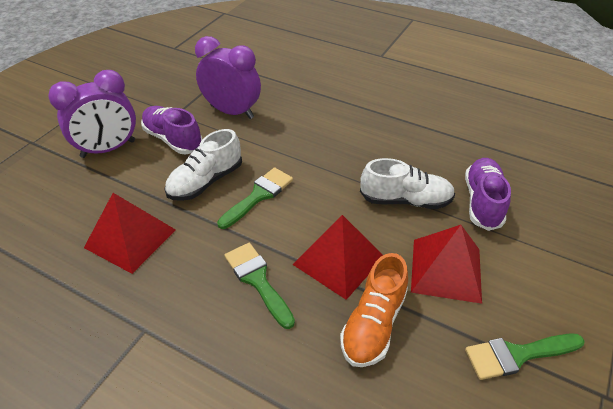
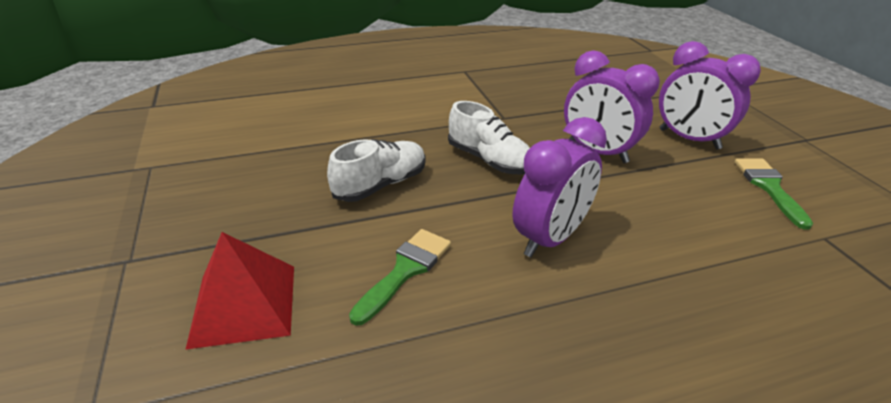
green brush: [217,167,293,229] [224,243,295,329] [465,333,585,380] = 3 -> [349,229,451,326] [734,158,813,230] = 2
orange shoe: [340,253,408,367] = 1 -> none = 0
purple clock: [48,70,136,158] [195,36,261,119] = 2 -> [512,117,607,257] [564,50,660,163] [659,41,761,150] = 3
purple shoe: [141,106,203,154] [465,158,511,231] = 2 -> none = 0
red pyramid: [84,193,176,274] [292,215,383,300] [411,225,482,304] = 3 -> [185,232,294,350] = 1

